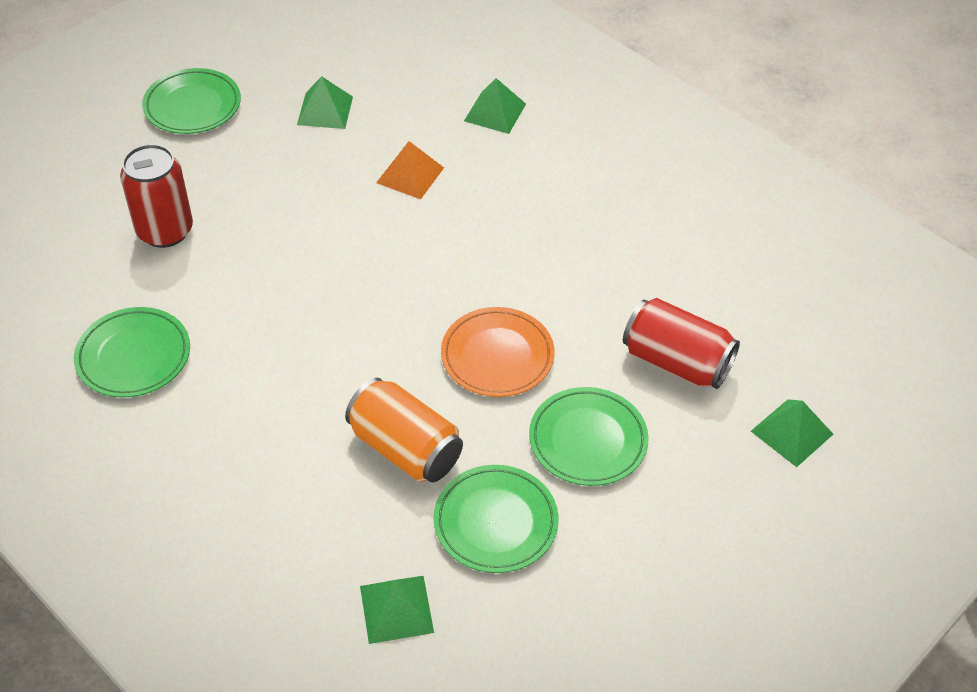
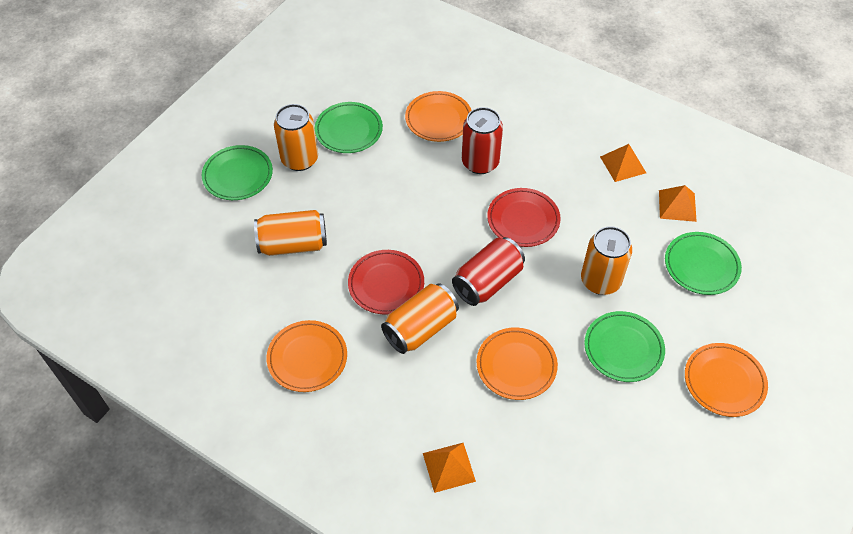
green pyramid: [297,76,353,129] [360,576,434,644] [464,78,526,134] [751,399,833,467] = 4 -> none = 0
orange can: [345,378,463,482] = 1 -> [254,210,327,256] [274,104,318,171] [381,283,459,354] [581,226,632,295] = 4
orange plate: [441,307,554,397] = 1 -> [267,320,347,392] [405,91,472,142] [477,328,558,400] [685,343,768,417] = 4
orange pyramid: [376,141,444,199] = 1 -> [423,443,476,493] [600,144,646,182] [659,185,697,222] = 3
red plate: none = 0 -> [348,250,424,314] [487,188,561,247] = 2

